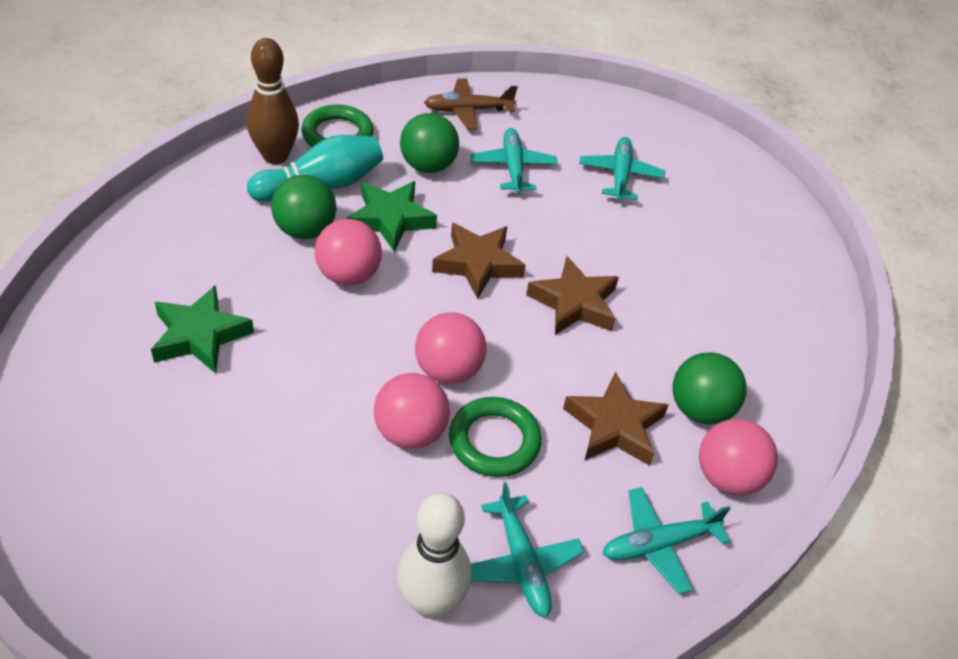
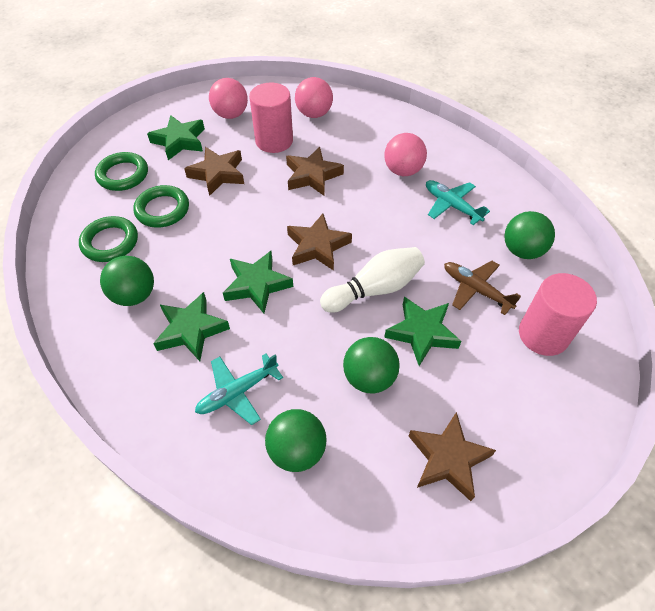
brown bowling pin: [247,38,299,164] = 1 -> none = 0
brown star: [432,223,526,299] [526,256,619,335] [563,371,669,466] = 3 -> [184,147,244,196] [286,147,344,196] [287,214,352,271] [409,412,496,501] = 4
green ball: [271,175,336,239] [400,113,459,173] [673,352,747,424] = 3 -> [100,256,154,306] [265,409,327,472] [343,337,400,393] [504,211,555,259] = 4
green ring: [301,105,374,147] [449,397,542,477] = 2 -> [79,216,138,262] [95,152,148,191] [133,185,189,228] = 3
green star: [151,285,254,373] [347,181,437,252] = 2 -> [147,115,205,160] [153,292,230,361] [223,251,293,313] [384,297,462,366] = 4
pink ball: [315,219,382,286] [374,373,450,449] [415,312,487,384] [699,419,778,496] = 4 -> [209,78,248,119] [295,77,333,118] [384,133,427,176] = 3
pink cylinder: none = 0 -> [249,83,293,153] [519,273,597,356] = 2
turquoise bowling pin: [247,135,383,202] = 1 -> none = 0
turquoise plane: [470,128,558,194] [471,482,584,618] [579,137,665,201] [603,487,731,594] = 4 -> [195,354,283,425] [426,180,490,225] = 2

